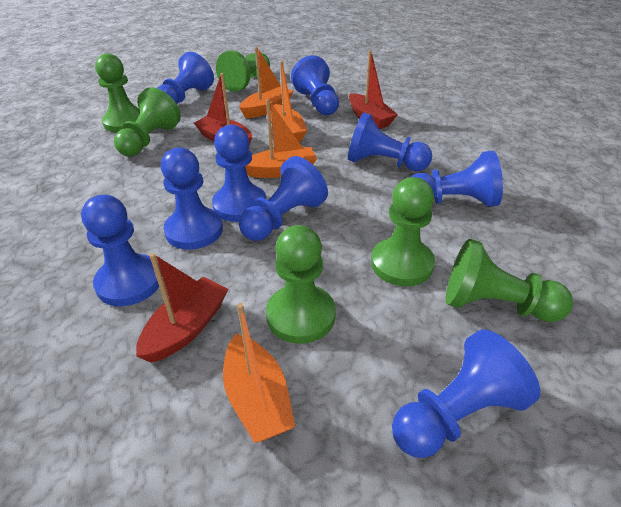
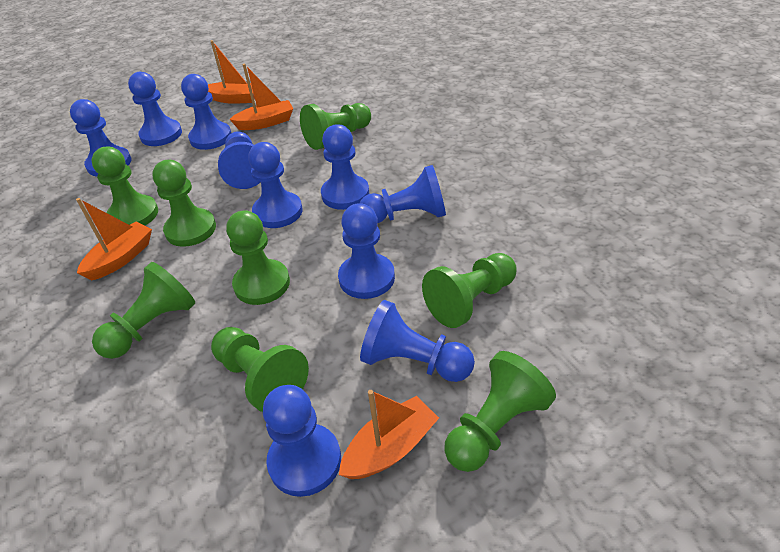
blue pawn: [81,195,162,306] [157,52,214,104] [161,147,223,250] [212,125,266,222] [239,156,328,241] [291,55,339,115] [348,112,432,171] [392,330,540,458] [411,151,503,207] = 9 -> [70,99,131,177] [128,72,182,146] [181,74,231,150] [218,131,261,189] [248,142,302,228] [263,385,341,497] [321,124,369,210] [338,203,395,299] [360,165,446,223] [360,300,475,382] = 10
green pawn: [95,53,140,133] [114,87,181,157] [216,50,270,92] [266,225,336,344] [371,177,435,286] [446,239,573,322] = 6 -> [92,147,158,225] [92,262,195,359] [152,160,216,247] [211,327,309,412] [226,210,290,305] [300,103,371,150] [422,253,517,328] [444,351,556,472] = 8
red boat: [136,253,228,363] [194,73,252,145] [349,50,398,129] = 3 -> none = 0

